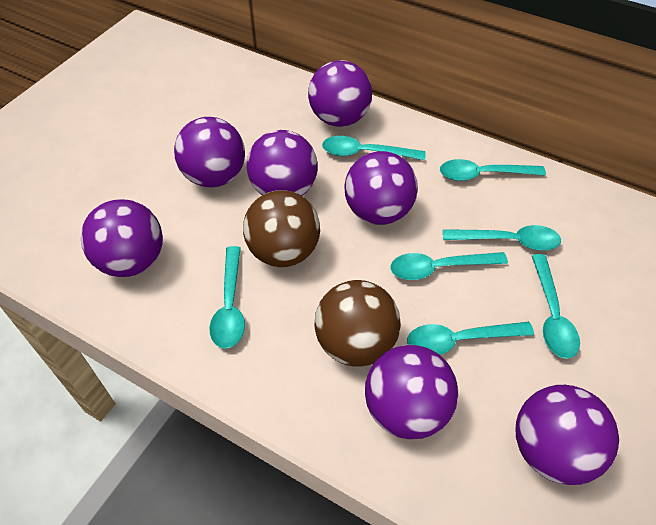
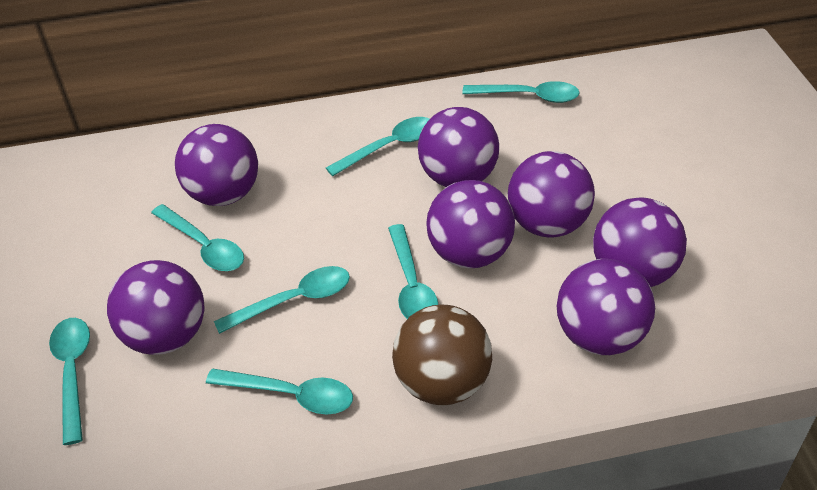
brown ball: [243,190,320,267] [315,280,401,367] = 2 -> [392,305,492,405] = 1

